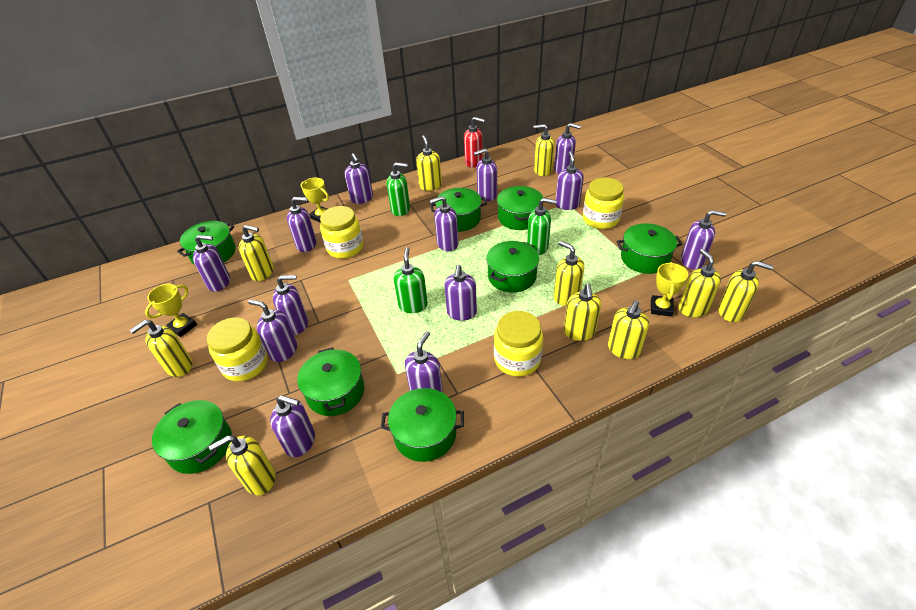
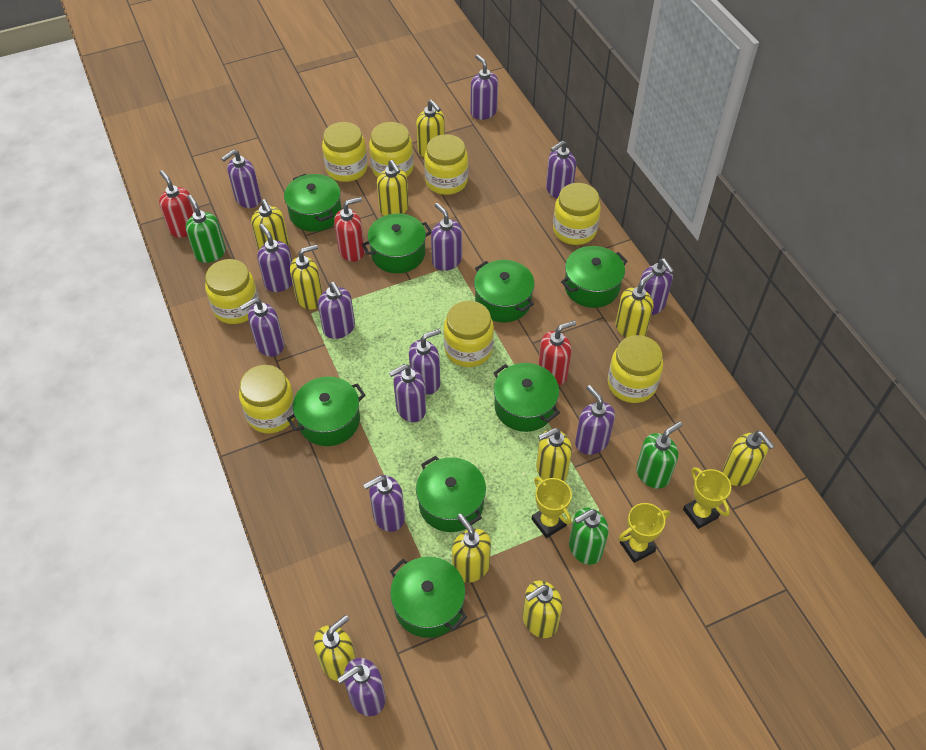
red soap dispenser: [464,117,485,167] = 1 -> [159,170,195,238] [334,197,365,262] [538,321,576,386] = 3
yellow jar: [207,317,268,382] [320,206,363,259] [494,311,543,377] [583,177,624,229] = 4 -> [205,259,259,324] [239,365,295,433] [322,122,368,182] [369,122,413,178] [424,134,468,195] [444,301,494,367] [553,183,601,245] [608,335,663,403] = 8

